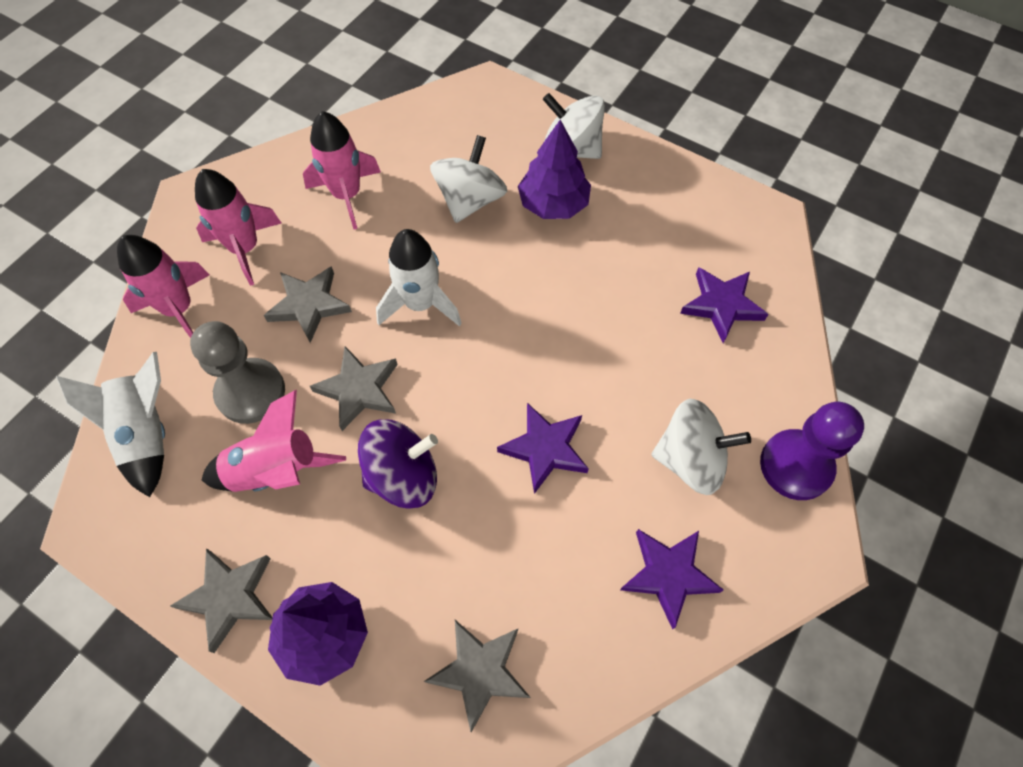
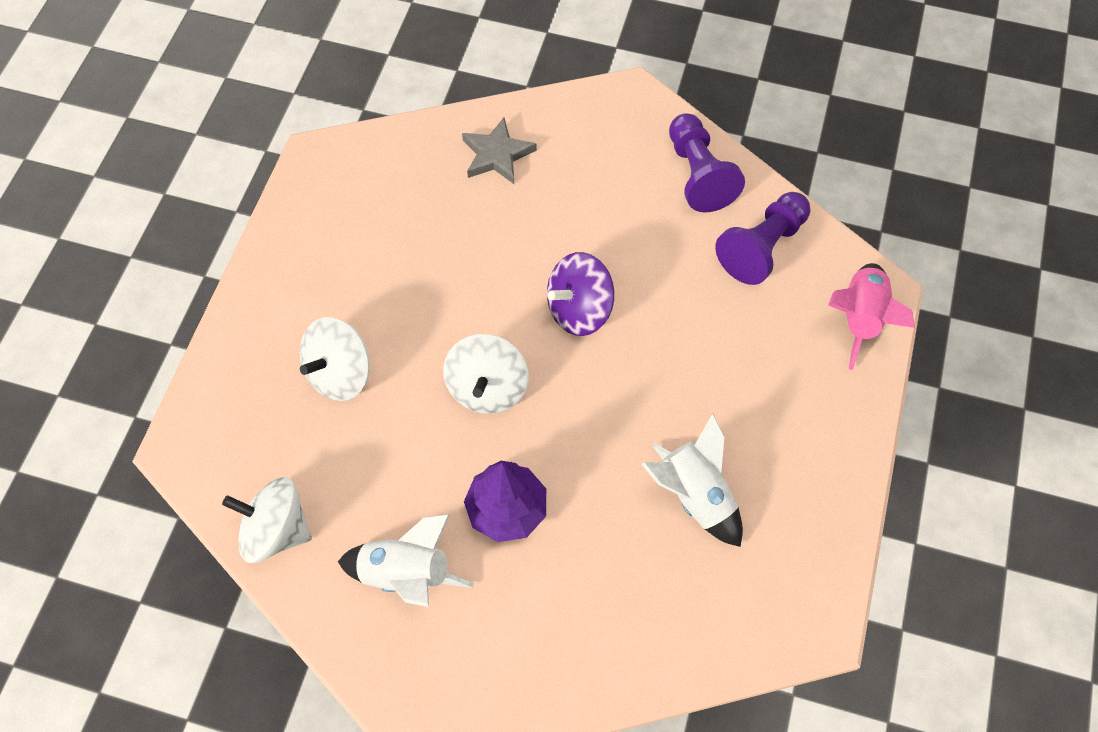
grey pawn: [190,321,285,424] = 1 -> none = 0
grey star: [170,548,273,653] [264,266,352,343] [310,346,398,431] [424,620,530,732] = 4 -> [462,117,537,184] = 1
pink rocket: [117,235,209,338] [195,169,281,286] [202,390,346,492] [303,111,381,229] = 4 -> [828,263,915,370] = 1
purple pawn: [760,402,864,500] = 1 -> [669,113,745,212] [715,192,811,285] = 2
purple star: [497,403,589,494] [620,529,723,630] [680,267,769,343] = 3 -> none = 0
purple tree: [268,582,368,686] [518,120,591,219] = 2 -> [464,461,546,542] = 1

